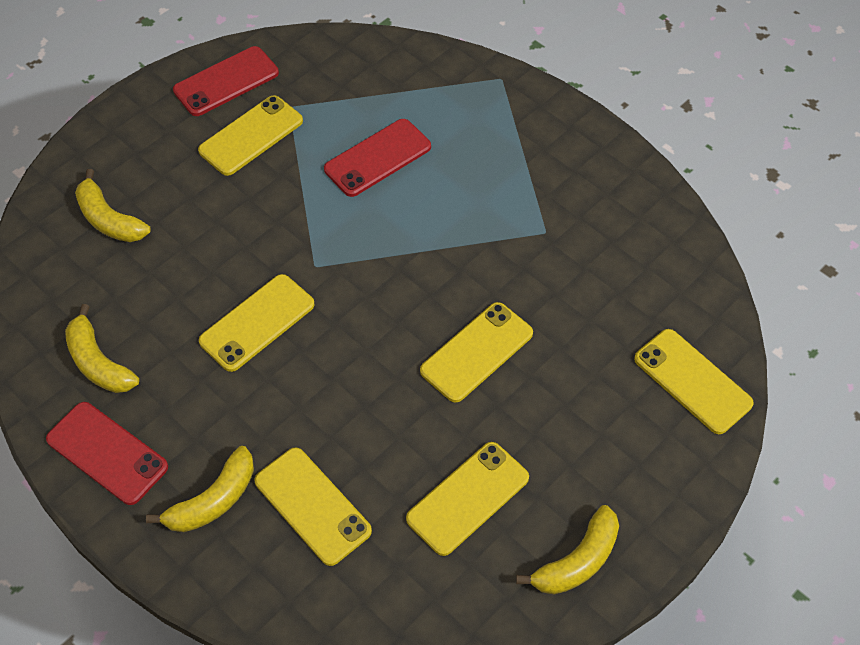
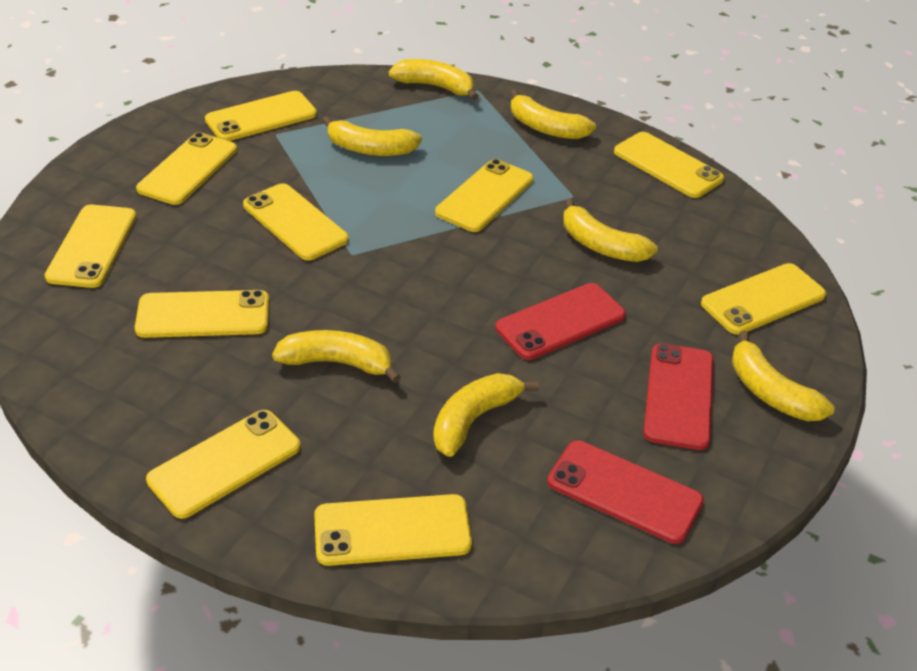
yellow banana: [65,304,139,393] [75,169,151,242] [146,446,254,532] [516,505,619,595] = 4 -> [272,330,401,383] [322,116,422,156] [389,59,478,100] [433,373,539,457] [510,90,596,139] [563,198,658,262] [732,331,834,421] = 7
yellow phone: [198,95,303,176] [199,274,315,372] [255,447,372,566] [406,442,529,556] [420,302,533,403] [634,329,754,434] = 6 -> [45,205,136,288] [135,290,269,338] [136,132,237,205] [146,410,301,519] [205,91,317,141] [243,183,349,261] [314,494,472,566] [435,159,533,232] [614,132,724,198] [701,263,826,335] = 10

